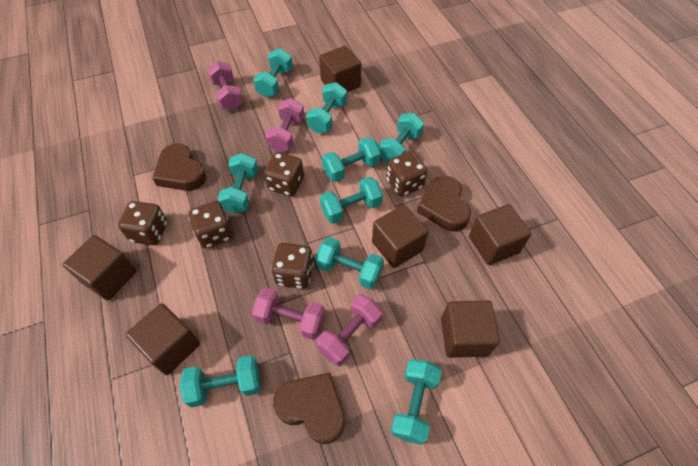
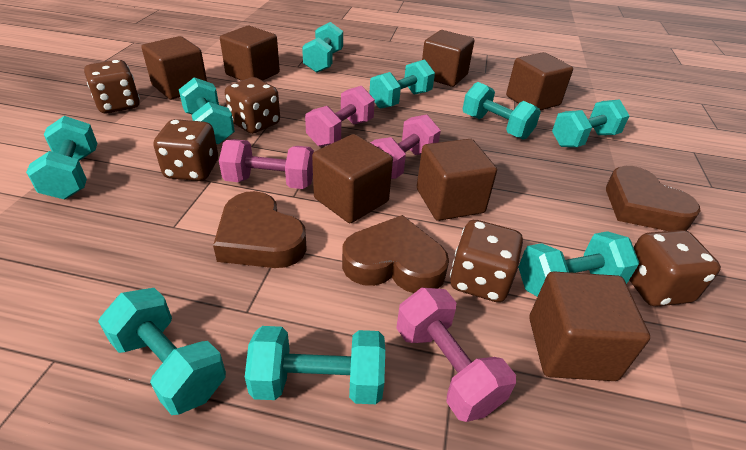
brown cube: [63,235,137,301] [126,303,200,375] [319,46,361,92] [372,205,428,268] [441,300,500,358] [469,204,531,265] = 6 -> [141,36,207,100] [220,26,280,81] [312,134,393,223] [417,139,497,221] [422,30,474,87] [506,52,573,110] [529,271,650,381] = 7

